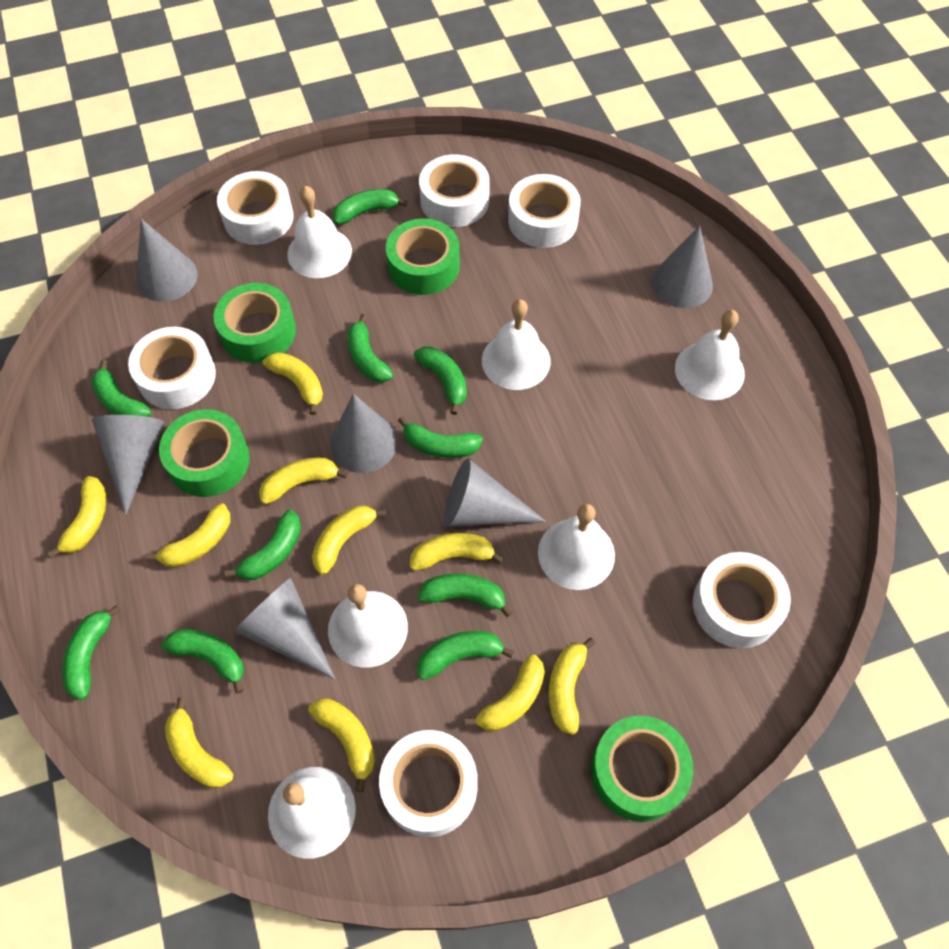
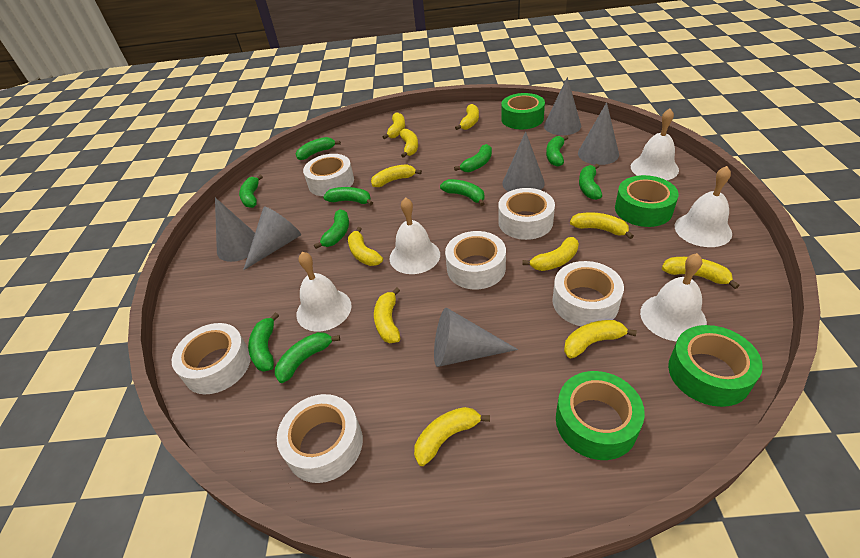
white bell: [268,767,356,859] [287,186,352,278] [328,584,408,668] [482,299,551,390] [538,504,615,590] [675,310,745,400] = 6 -> [297,252,352,332] [390,197,440,274] [631,108,679,180] [640,253,707,342] [675,166,732,247] = 5
yellow banana: [47,476,106,558] [145,503,230,567] [165,697,233,788] [259,458,348,504] [263,352,323,415] [308,699,375,792] [312,506,387,575] [410,533,504,571] [465,654,545,731] [548,638,595,735] = 10 -> [348,227,383,266] [371,164,422,187] [374,287,400,343] [382,112,405,139] [400,129,418,158] [414,407,490,466] [455,104,479,130] [522,237,579,271] [564,320,637,358] [570,212,634,239] [662,257,739,289] = 11

